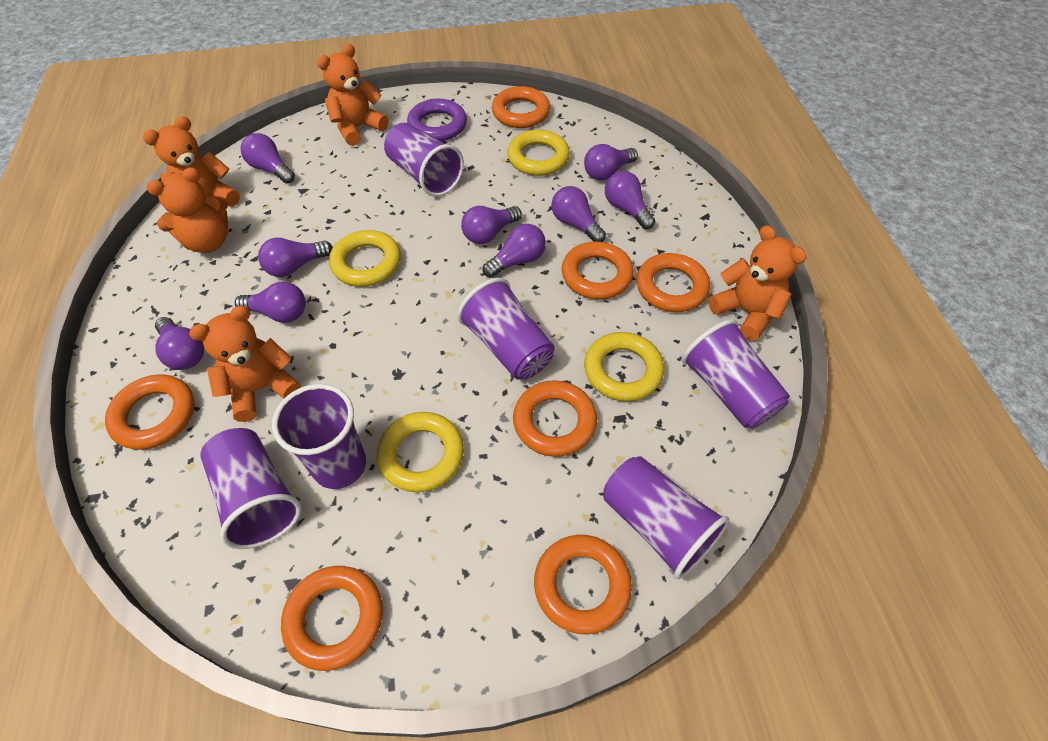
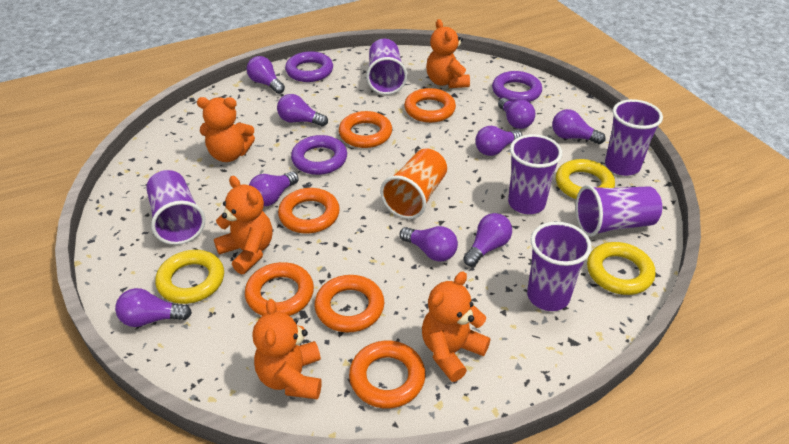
orange cup: none = 0 -> [380,148,447,219] = 1
orange ring: [105,374,195,450] [281,566,383,671] [492,86,550,128] [513,381,597,457] [534,535,632,634] [562,242,634,300] [636,253,710,312] = 7 -> [245,262,314,316] [278,188,340,233] [315,275,384,333] [339,111,392,148] [349,341,426,408] [404,88,456,123] = 6
purple ring: [407,98,467,141] = 1 -> [285,51,333,82] [291,135,347,175] [492,71,542,102] = 3
yellow ring: [329,230,401,287] [377,412,464,492] [507,130,570,176] [584,332,664,401] = 4 -> [155,250,224,304] [556,159,615,199] [587,242,655,295] = 3

